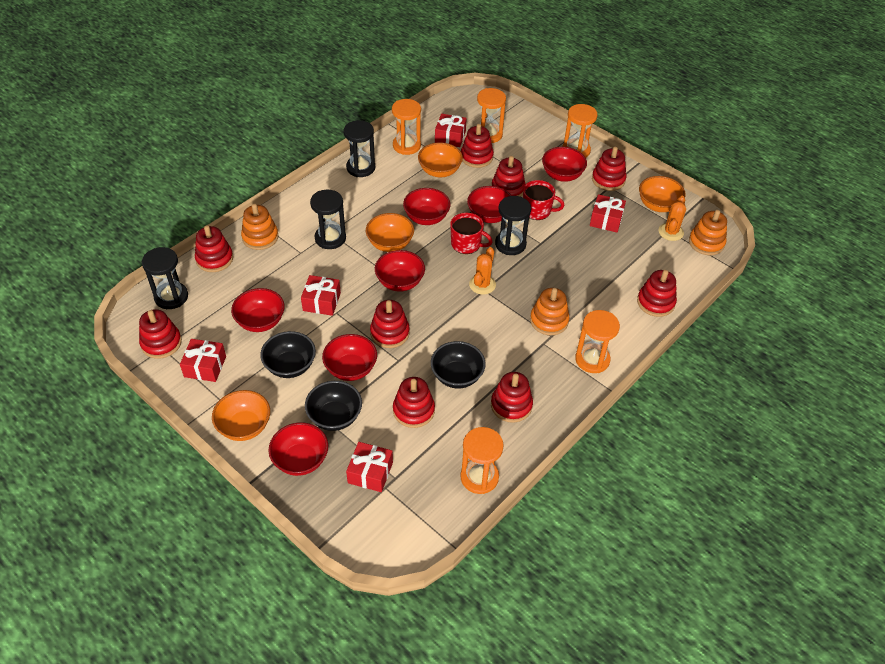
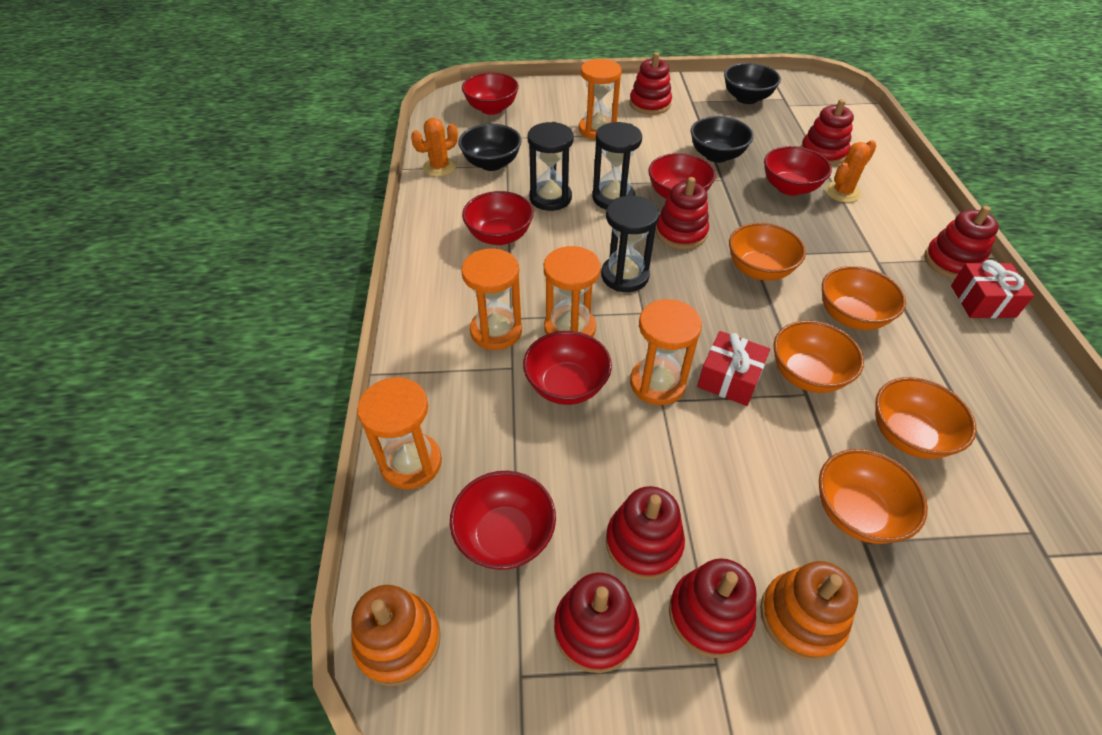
black hourglass: [142,247,188,309] [310,190,346,249] [344,120,375,177] [495,196,531,255] = 4 -> [528,122,574,211] [592,122,642,209] [601,196,659,292] = 3
orange bowl: [212,390,270,441] [366,213,414,252] [418,143,463,177] [639,176,686,212] = 4 -> [729,223,806,281] [773,320,864,393] [819,449,928,544] [822,266,906,330] [875,377,977,459] = 5
orange stacking toy: [241,204,278,250] [530,288,569,335] [689,210,727,255] = 3 -> [351,585,441,686] [760,561,858,661] = 2
red bowl: [231,288,285,332] [268,422,328,476] [322,334,377,381] [375,250,425,292] [403,188,451,225] [467,186,512,223] [542,147,587,182] = 7 -> [450,471,556,570] [462,72,519,115] [462,191,534,245] [523,331,612,405] [648,153,716,199] [764,146,832,196] = 6
red gift: [180,339,226,382] [301,275,341,316] [346,442,393,492] [435,114,467,147] [590,194,626,232] = 5 -> [697,331,770,406] [951,260,1034,318] = 2
red mug: [450,213,493,254] [523,180,565,220] = 2 -> none = 0
red stacking toy: [139,309,182,359] [195,225,233,272] [370,300,410,348] [393,377,435,428] [461,124,494,168] [491,372,533,423] [492,156,526,197] [592,147,626,191] [637,270,677,317] = 9 -> [554,573,640,673] [606,486,685,580] [630,52,672,115] [655,177,709,250] [669,558,757,658] [801,99,854,166] [924,206,999,279] = 7

